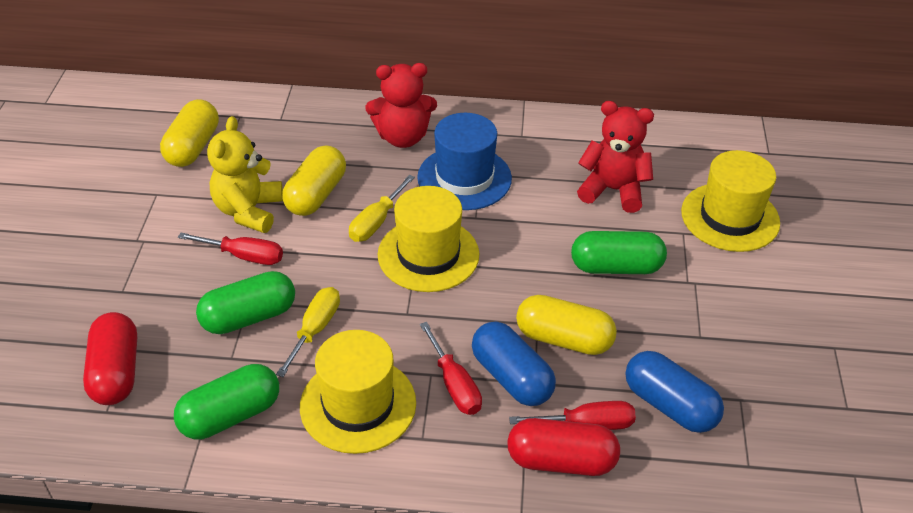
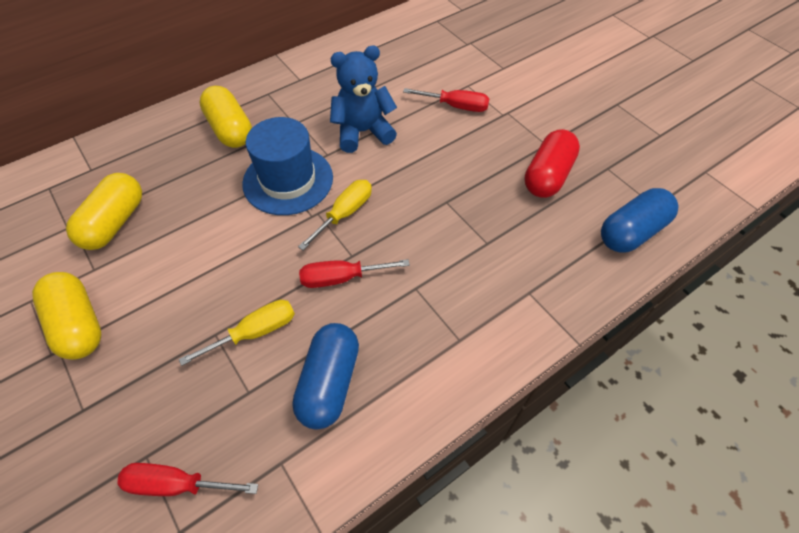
blue teddy bear: none = 0 -> [330,46,397,153] = 1
green capsule: [174,364,279,440] [196,271,295,334] [571,231,667,274] = 3 -> none = 0
red capsule: [83,312,137,405] [507,418,620,476] = 2 -> [524,129,580,198] = 1
red teddy bear: [365,63,437,148] [577,101,654,213] = 2 -> none = 0
yellow hat: [300,330,416,454] [378,186,479,292] [681,150,780,252] = 3 -> none = 0
yellow teddy bear: [207,116,283,233] = 1 -> none = 0

